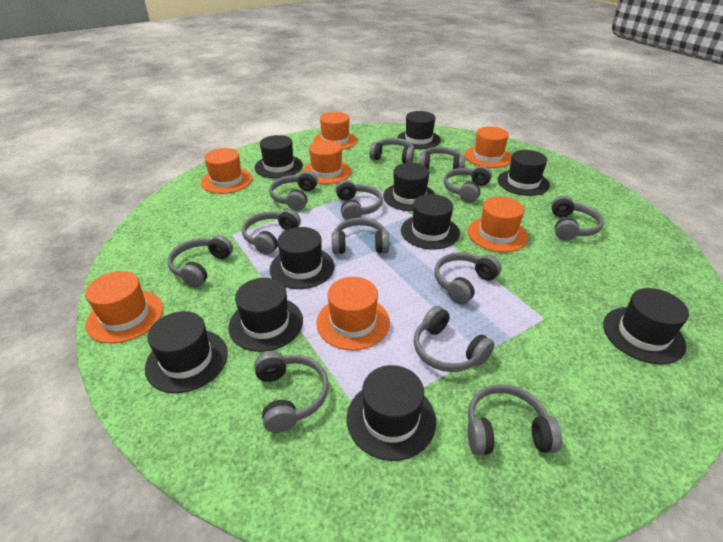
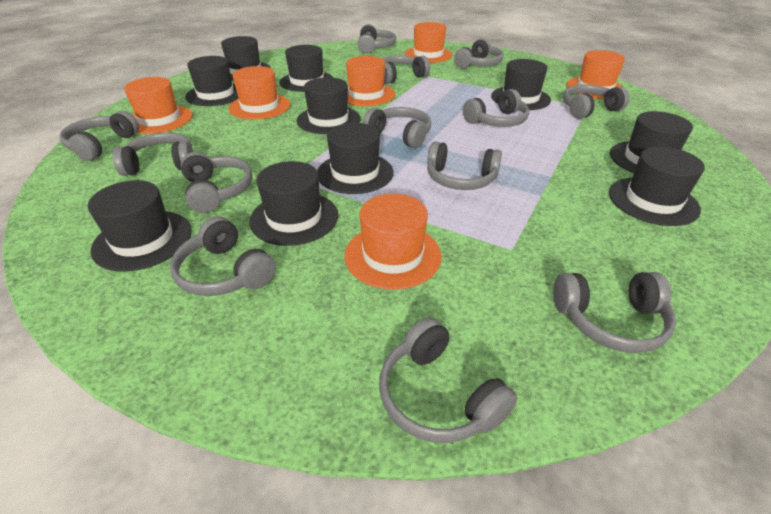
orange hat: [85,271,163,344] [201,148,252,194] [302,140,351,184] [314,112,357,150] [316,277,390,350] [465,126,512,168] [468,197,528,252] = 7 -> [124,77,193,134] [229,66,290,120] [344,194,442,290] [346,56,395,106] [405,22,452,63] [566,50,625,99] = 6

